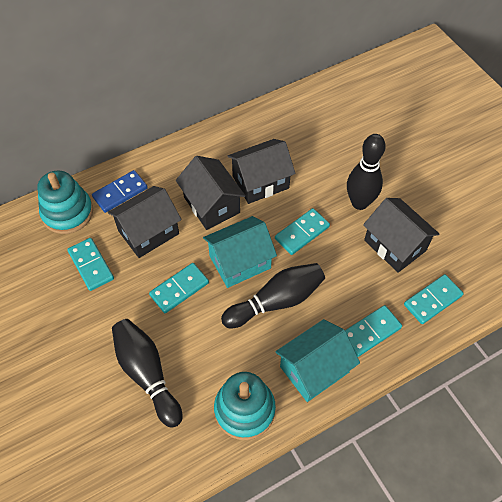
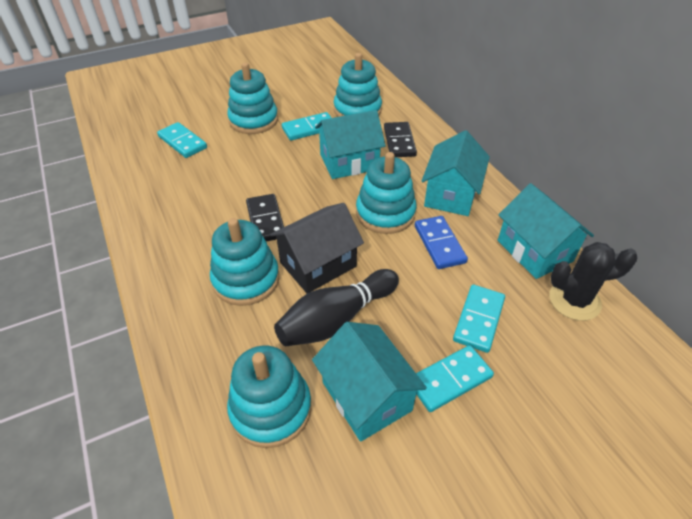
black bowling pin: [112,319,183,428] [221,263,325,328] [347,134,386,210] = 3 -> [274,269,399,346] = 1
black cactus: none = 0 -> [549,242,637,321] = 1
black domino: none = 0 -> [246,194,284,242] [384,122,417,157] = 2
black house: [108,186,182,258] [176,156,246,230] [228,139,296,204] [363,198,439,273] = 4 -> [270,203,364,293] = 1
turquoise domino: [67,238,114,291] [149,263,209,313] [275,208,330,255] [345,305,402,357] [404,274,464,324] = 5 -> [157,122,207,158] [282,112,332,141] [416,345,494,412] [453,285,505,353] = 4
turquoise house: [203,216,277,288] [275,319,360,402] = 2 -> [312,322,427,442] [315,110,386,179] [422,130,490,216] [497,183,594,279] = 4
turquoise stacking toy: [37,170,93,234] [214,372,276,440] = 2 -> [210,218,279,306] [227,62,278,134] [227,346,312,448] [334,53,382,117] [356,152,417,234] = 5

